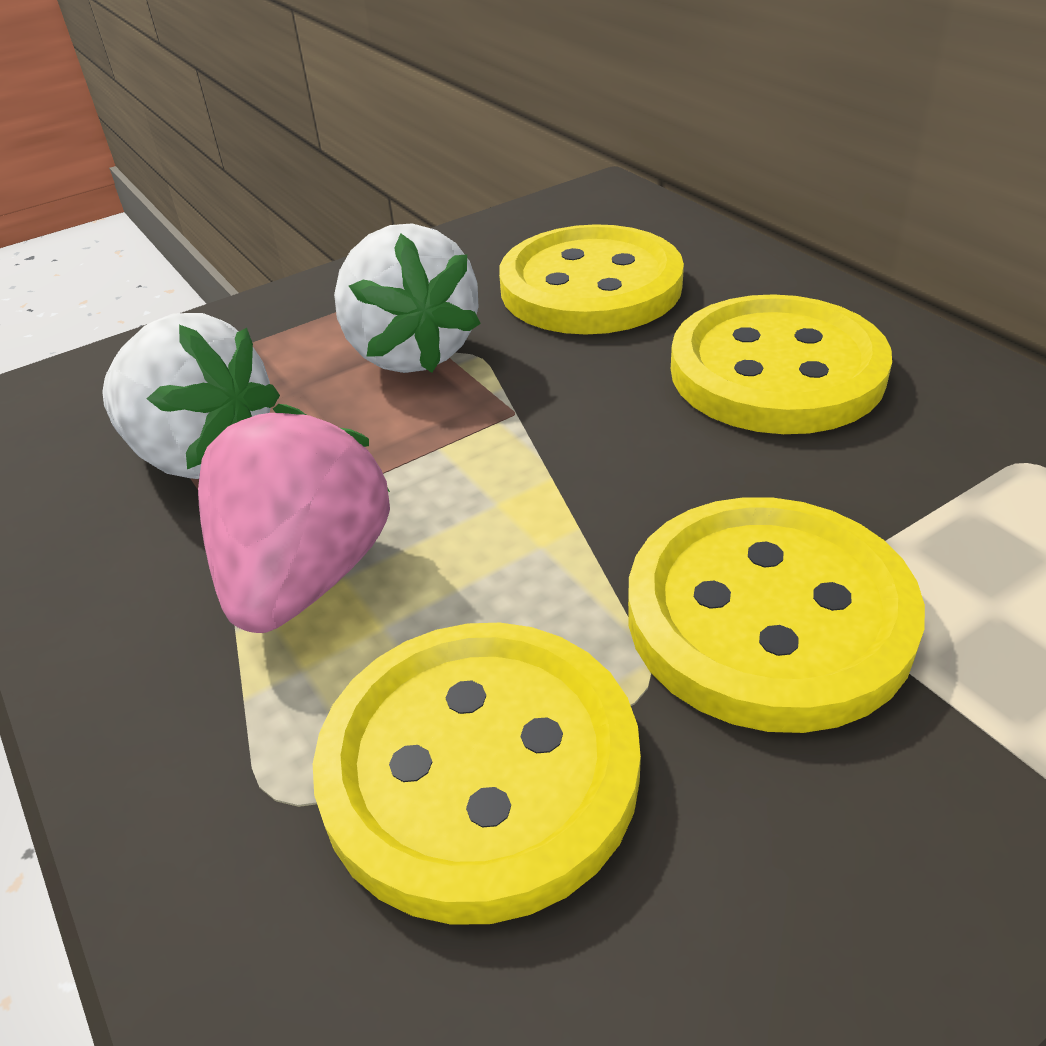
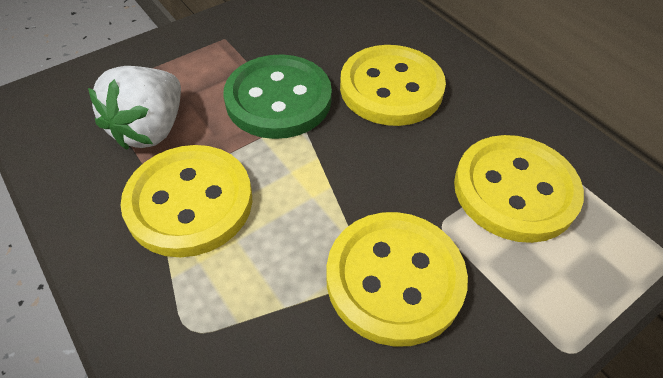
green button: none = 0 -> [223,54,332,139] = 1
pink strawberry: [198,404,390,633] = 1 -> none = 0
white strawberry: [102,313,280,479] [334,223,481,373] = 2 -> [88,66,181,150] = 1

